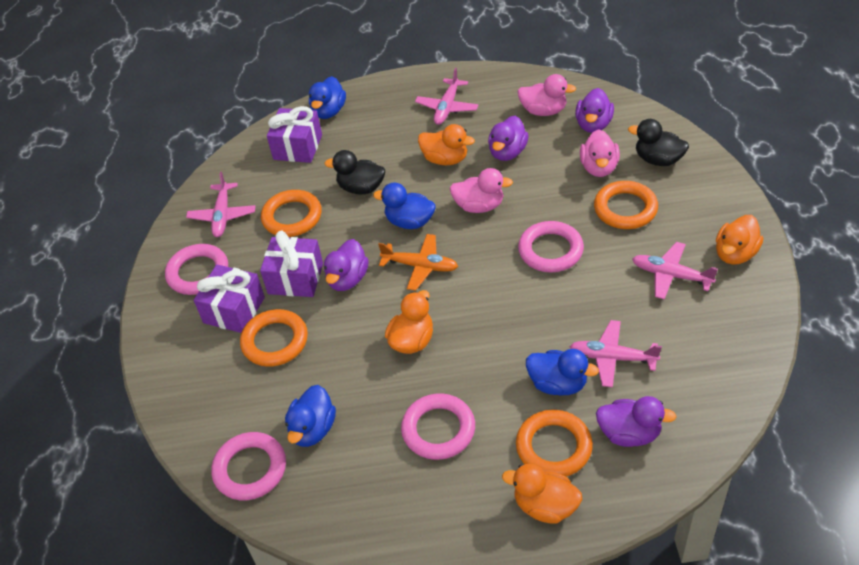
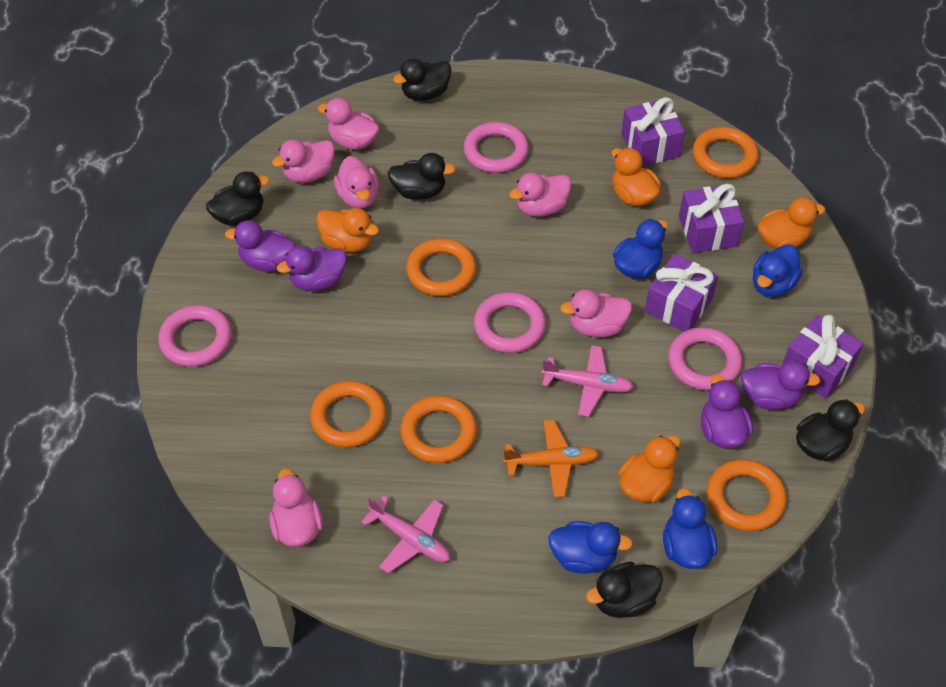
black duck: [324,150,385,194] [628,119,689,166] = 2 -> [206,171,270,226] [388,153,456,200] [393,58,451,101] [586,562,663,618] [796,399,865,462] = 5
orange ring: [240,309,308,367] [261,190,322,237] [516,410,593,477] [594,181,658,229] = 4 -> [310,381,386,448] [400,396,477,463] [406,239,476,296] [693,127,758,178] [707,459,786,531] = 5
pink duck: [450,168,513,213] [517,74,576,116] [580,129,620,177] = 3 -> [269,469,323,547] [272,140,335,183] [318,98,380,149] [334,156,379,209] [509,173,571,217] [560,289,632,337] = 6
pink plane: [186,172,256,237] [415,68,479,125] [570,320,662,387] [632,242,718,300] = 4 -> [361,496,450,573] [542,345,634,417] = 2
purple gift: [194,264,265,333] [260,231,323,297] [267,106,322,163] = 3 -> [621,97,685,166] [645,254,718,331] [679,184,744,253] [783,315,863,398] = 4

